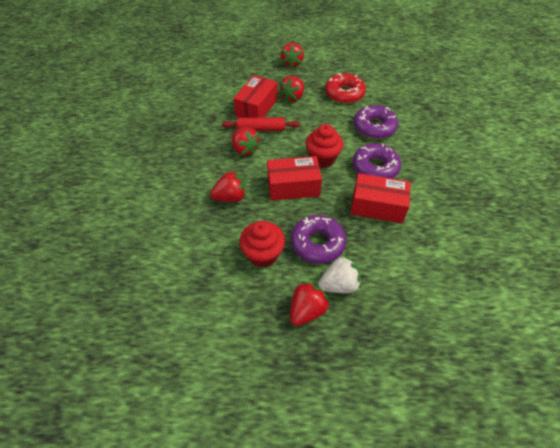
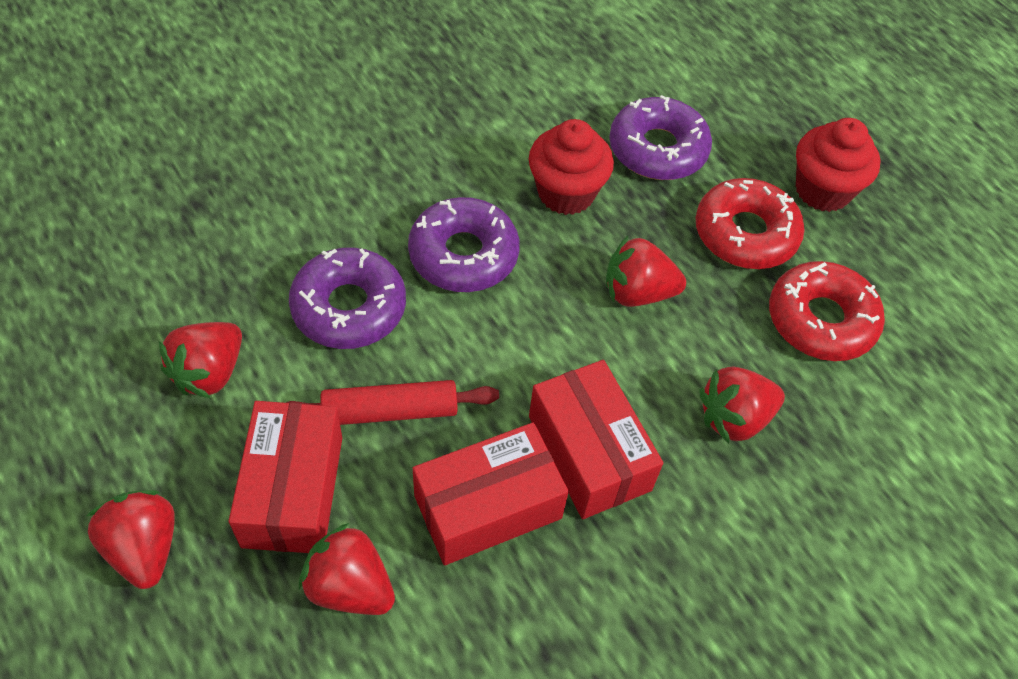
red donut: [325,73,366,104] = 1 -> [695,178,805,269] [769,261,885,361] = 2
white strawberry: [318,255,361,293] = 1 -> none = 0

